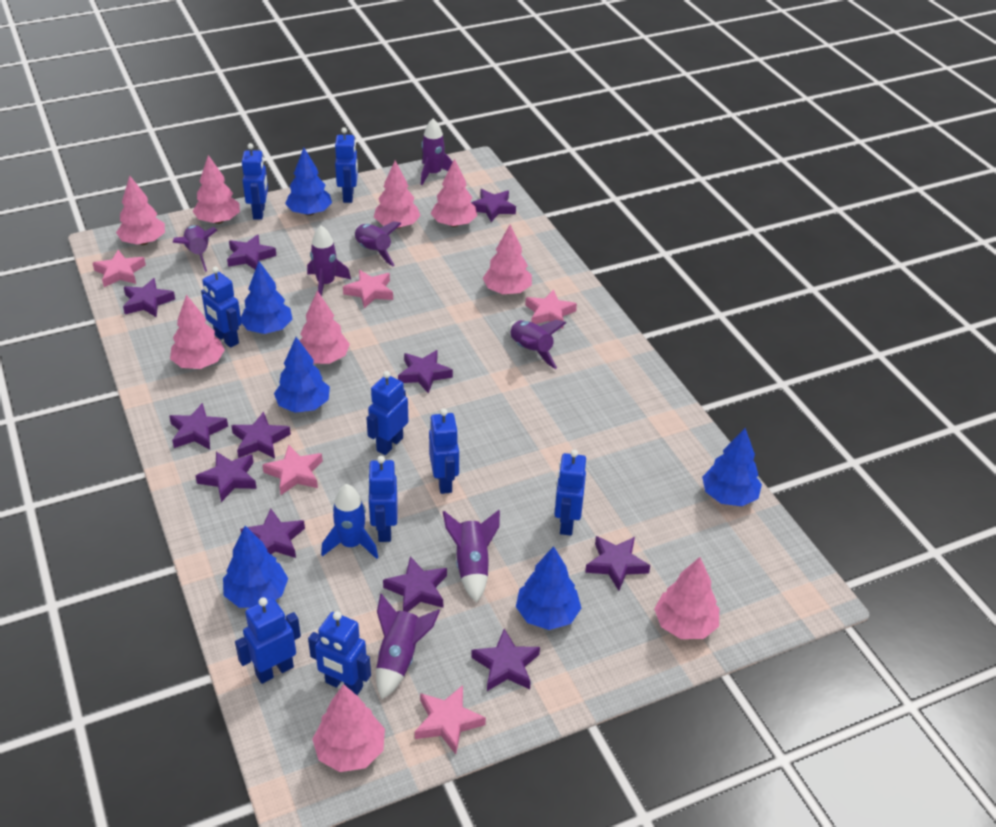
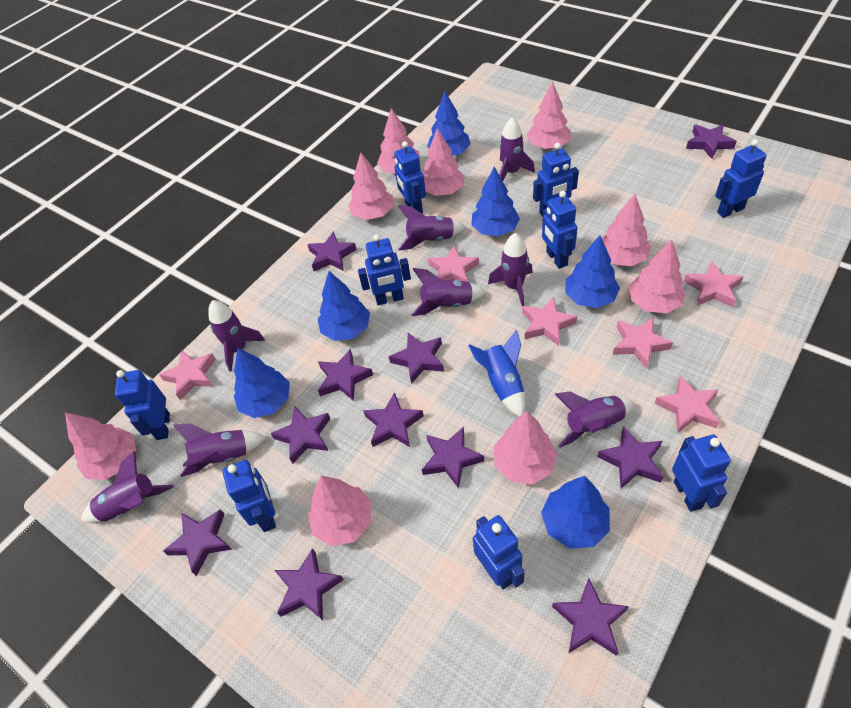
pink star: [93,250,146,287] [262,445,323,495] [343,270,393,308] [415,685,486,754] [525,289,577,329] = 5 -> [159,350,216,400] [428,246,479,282] [522,297,577,346] [613,318,673,369] [654,375,720,433] [684,261,743,307] = 6
purple rocket: [173,225,217,272] [307,226,351,296] [354,221,402,266] [376,594,440,699] [421,119,453,185] [443,510,500,603] [508,320,566,369] = 7 -> [81,451,174,523] [173,423,267,477] [208,300,265,372] [398,205,466,251] [412,268,487,316] [488,233,533,306] [499,117,535,181] [555,391,633,448] = 8

